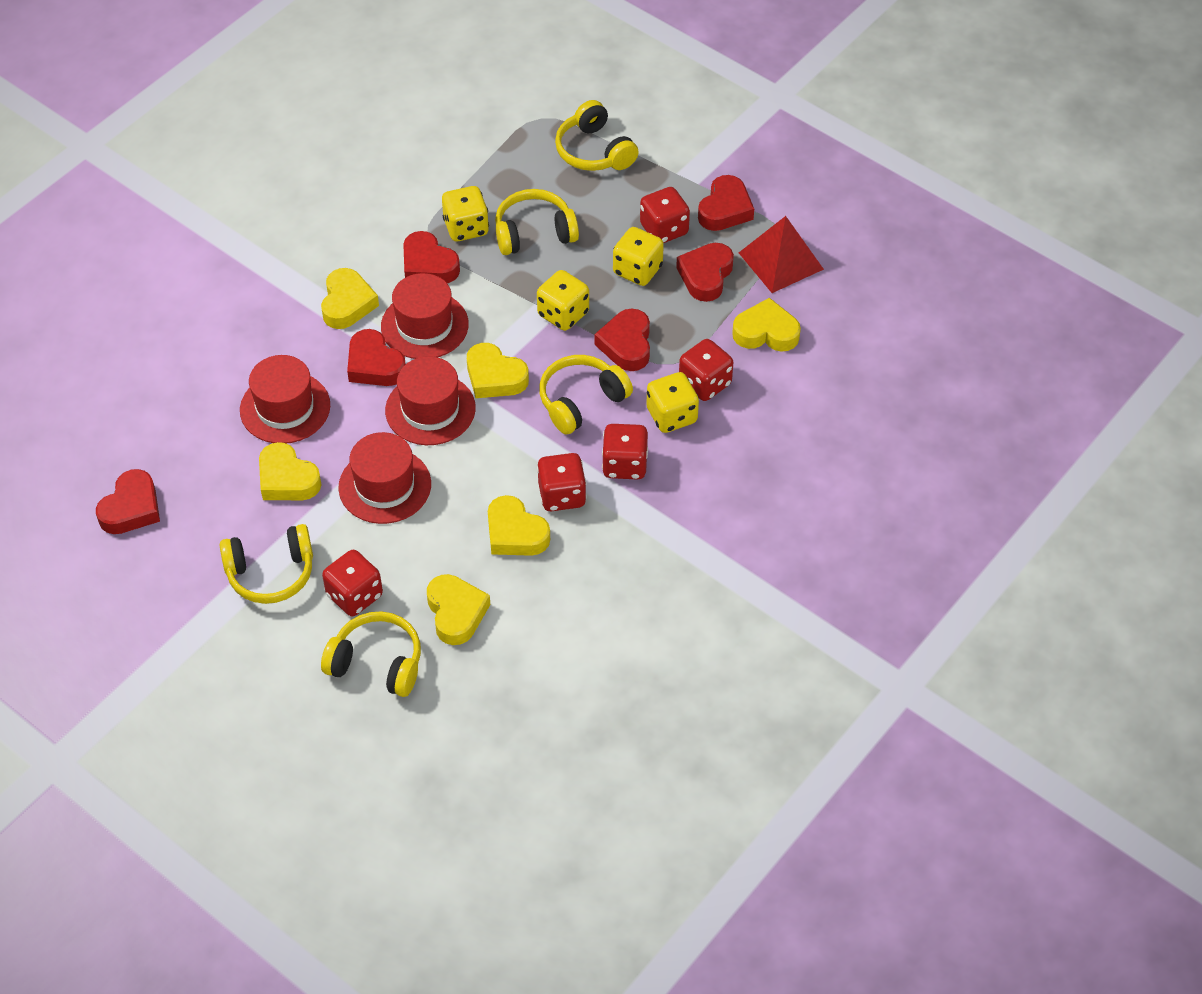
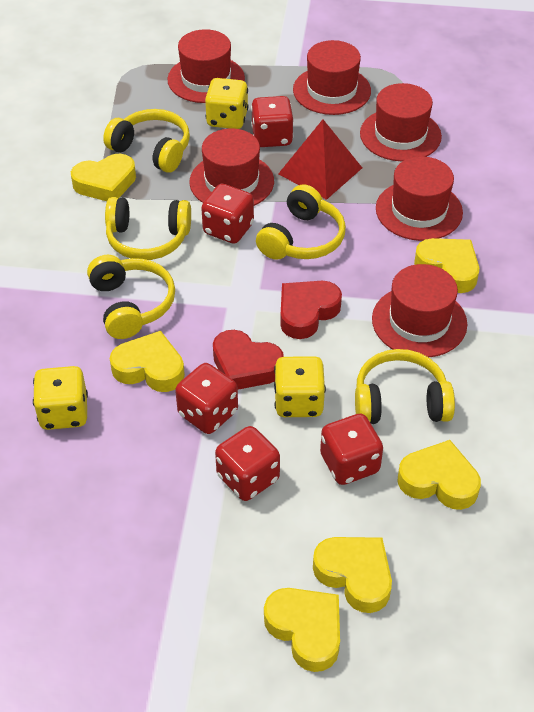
red hat: [240,355,330,443] [338,432,431,524] [381,273,469,359] [385,356,476,445] = 4 -> [167,29,245,103] [189,129,274,206] [293,40,371,115] [360,83,442,161] [372,264,467,357] [376,157,463,241] = 6
red heart: [96,469,160,534] [347,329,406,386] [403,231,460,283] [595,309,650,371] [676,243,734,302] [698,175,754,231] = 6 -> [213,330,284,390] [280,281,342,339] = 2
yellow dice: [442,186,489,241] [537,270,589,331] [613,227,664,286] [647,372,699,433] = 4 -> [33,366,88,430] [205,78,248,129] [274,356,326,417] = 3

